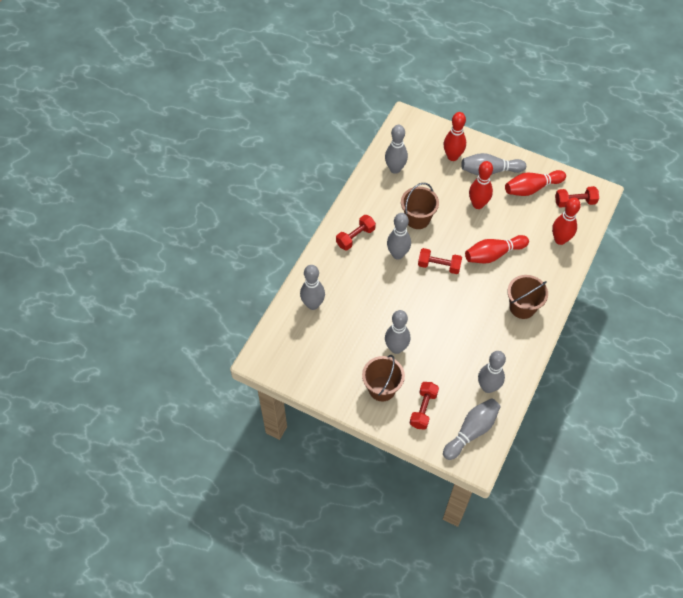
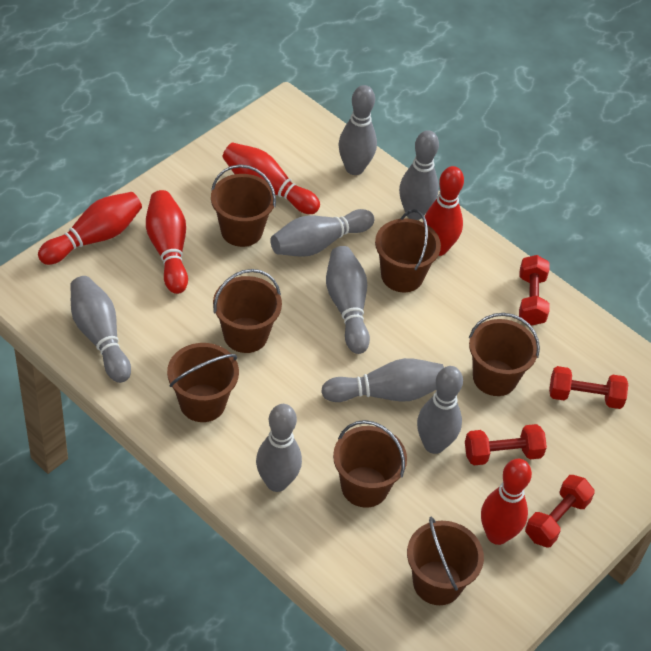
brown bucket: [362,355,405,401] [401,183,439,229] [507,275,548,319] = 3 -> [167,343,239,422] [211,164,276,247] [213,269,282,353] [333,420,407,508] [375,209,441,292] [407,517,484,605] [469,313,540,396] = 7
grey bowling pin: [300,265,325,310] [385,125,408,174] [385,310,410,354] [387,213,411,260] [443,398,501,460] [461,153,526,176] [478,351,506,393] = 7 -> [70,276,131,383] [256,404,302,492] [270,209,374,257] [321,358,444,402] [326,246,370,354] [338,85,377,175] [399,130,439,220] [417,366,463,454] = 8

